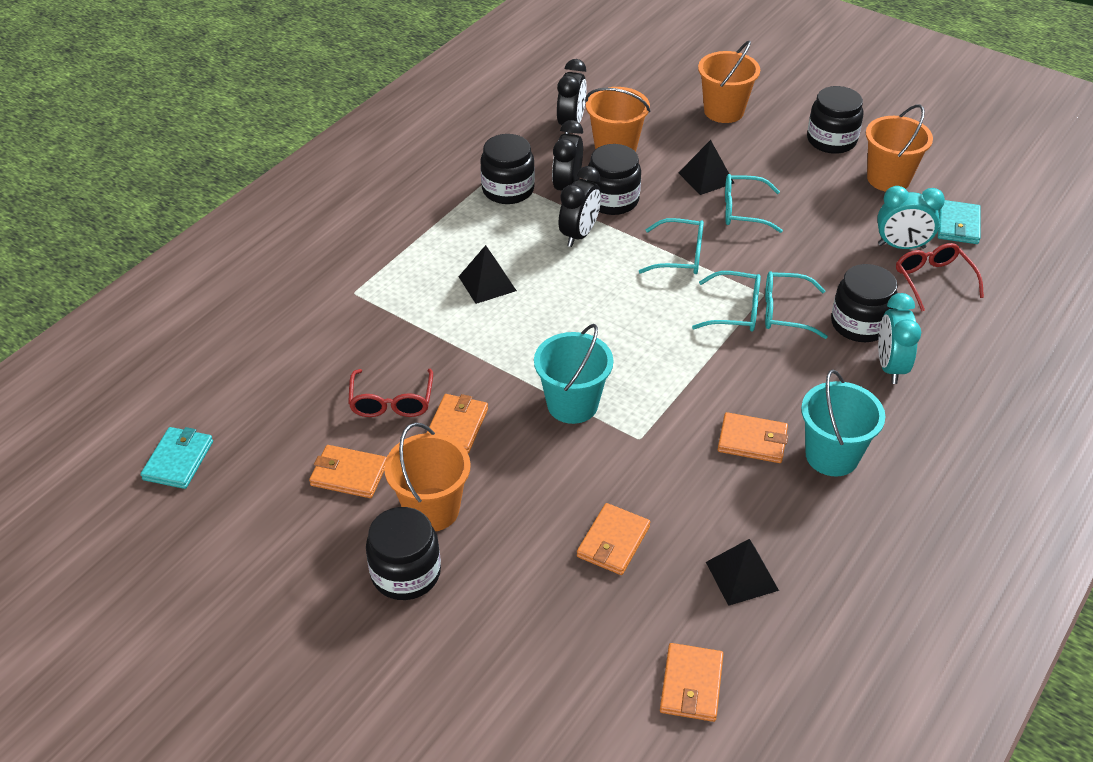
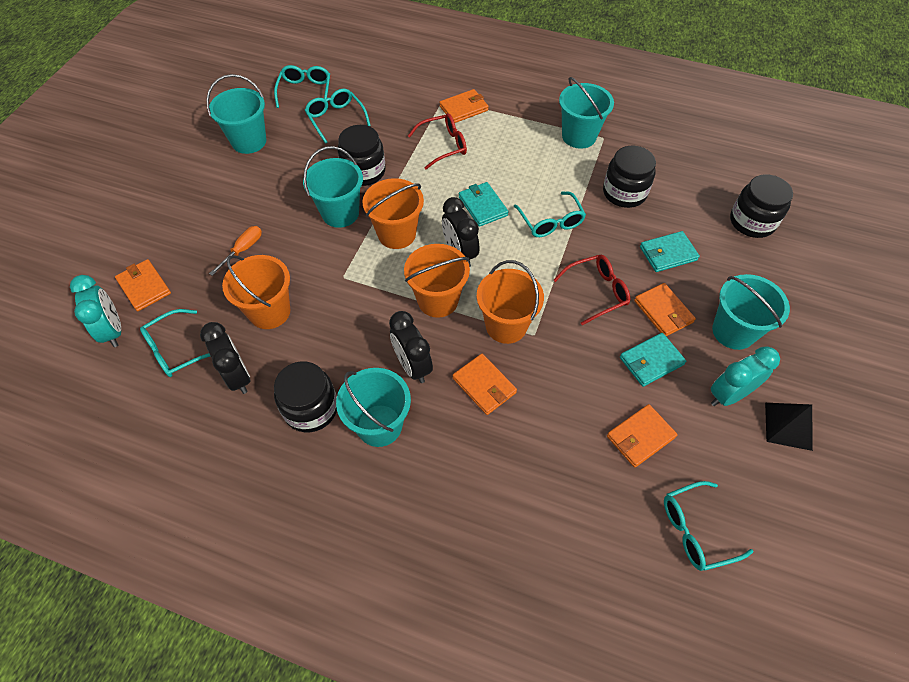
black jar: [366,507,441,600] [480,134,535,204] [587,144,641,215] [807,86,863,154] [831,264,898,342] = 5 -> [274,361,337,432] [338,125,386,186] [603,146,656,208] [730,174,793,238] = 4
black pyramid: [459,245,517,304] [678,140,734,195] [706,539,779,606] = 3 -> [765,403,813,451] = 1
orange screwdriver: none = 0 -> [209,226,262,276] = 1
turquoise bucket: [534,324,613,424] [801,369,885,476] = 2 -> [206,74,266,154] [303,146,363,228] [336,368,411,447] [559,77,614,149] [712,274,790,350] = 5
turquoise glasses: [639,218,704,274] [692,271,761,331] [725,174,783,233] [765,271,828,339] = 4 -> [140,309,210,377] [274,65,330,108] [305,89,371,144] [514,192,586,237] [664,481,754,571] = 5
turquoise wallet: [140,427,213,489] [938,200,981,244] = 2 -> [459,182,509,227] [620,333,686,387] [640,231,700,272] = 3

